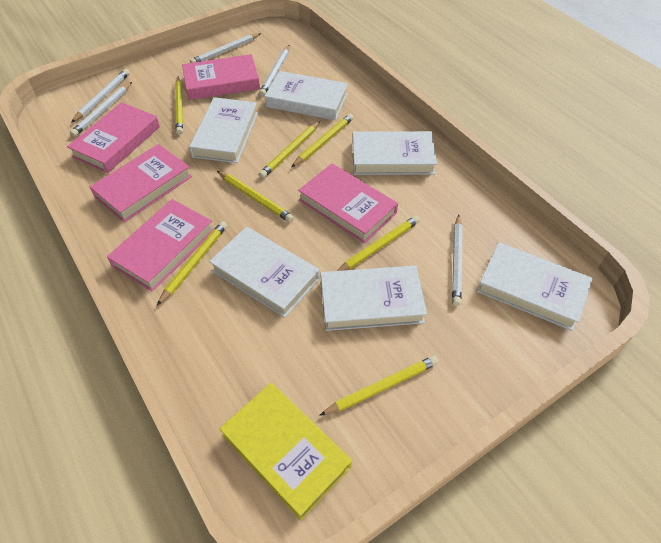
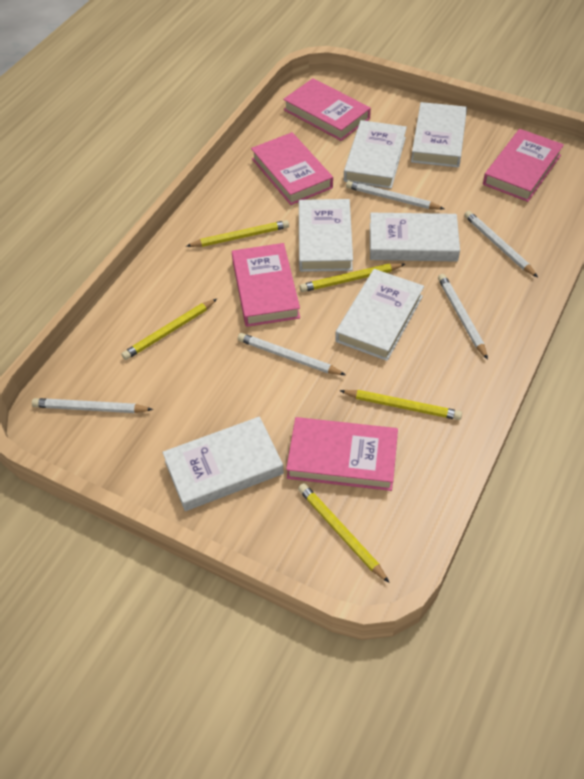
yellow book: [219,383,352,520] = 1 -> none = 0
yellow pencil: [157,221,227,305] [175,76,183,135] [217,171,294,223] [259,121,320,178] [291,114,354,167] [319,356,438,416] [337,216,420,271] = 7 -> [121,299,217,360] [186,220,289,247] [298,483,390,583] [300,263,405,292] [340,390,462,420] = 5

